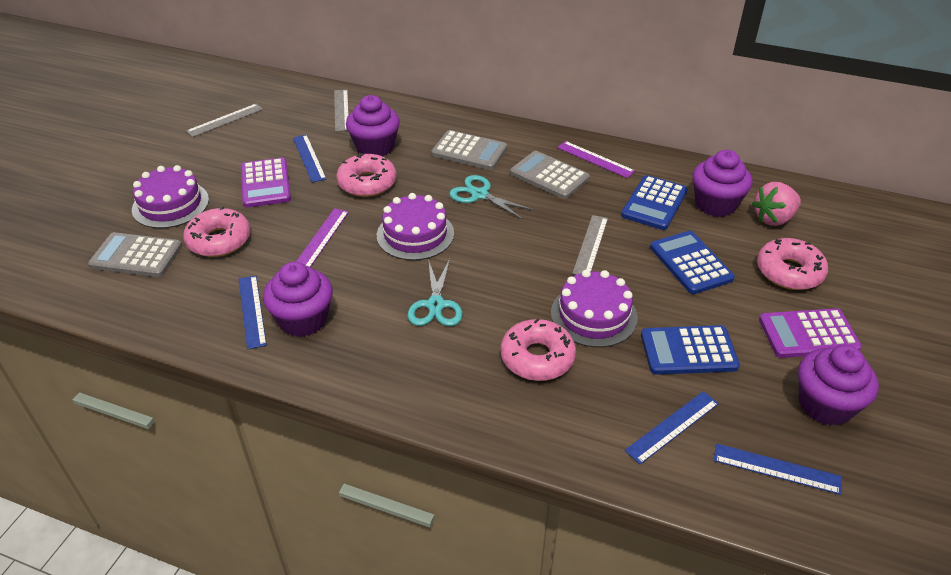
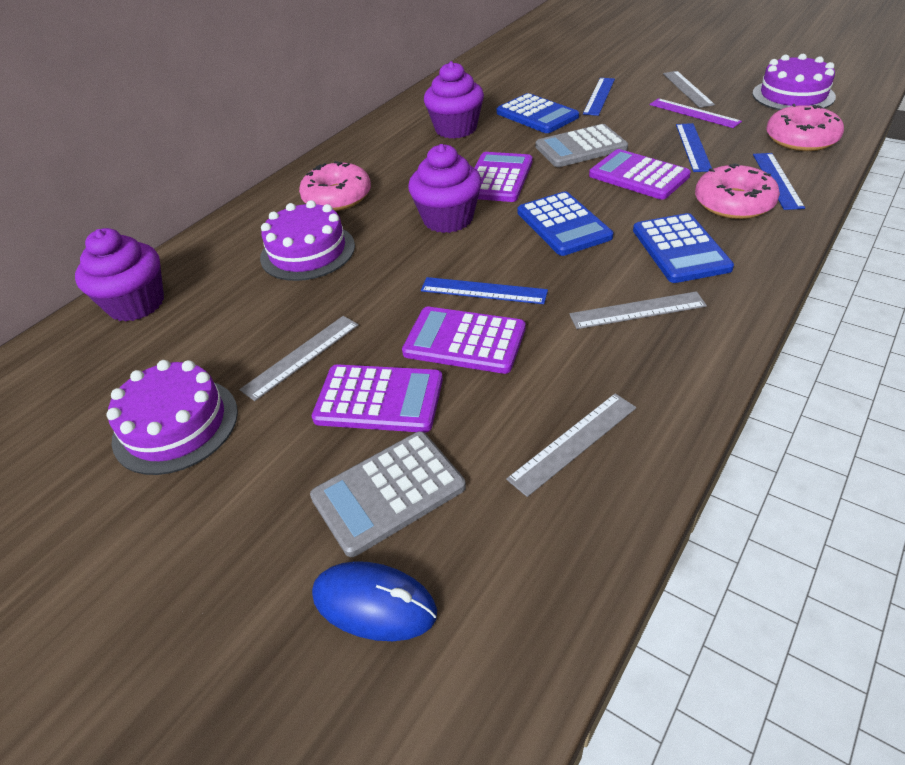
blue mouse: none = 0 -> [312,561,437,641] = 1
grey calculator: [88,232,182,277] [431,130,507,170] [510,151,590,199] = 3 -> [310,431,466,557] [536,124,628,167] = 2
grey ruler: [186,104,263,137] [334,89,349,132] [572,215,608,275] = 3 -> [239,316,359,401] [506,393,636,497] [570,291,707,329] [663,71,715,108] = 4
pink donut: [183,206,251,257] [336,154,397,197] [500,319,576,381] [757,238,828,290] = 4 -> [299,161,371,211] [695,163,780,219] [766,104,844,151] = 3
pink strawberry: [752,182,801,226] = 1 -> none = 0
purple calculator: [241,158,291,208] [759,308,862,358] = 2 -> [312,364,443,433] [402,307,525,374] [474,152,532,202] [589,149,691,199] = 4
purple cupcake: [263,262,333,337] [346,95,400,156] [692,150,753,217] [798,345,879,426] = 4 -> [75,228,164,322] [408,144,482,233] [424,61,484,139] = 3
purple ruler: [296,208,349,267] [557,141,635,178] = 2 -> [650,98,742,128] = 1
turquoise scissors: [408,259,463,326] [449,175,534,220] = 2 -> none = 0

